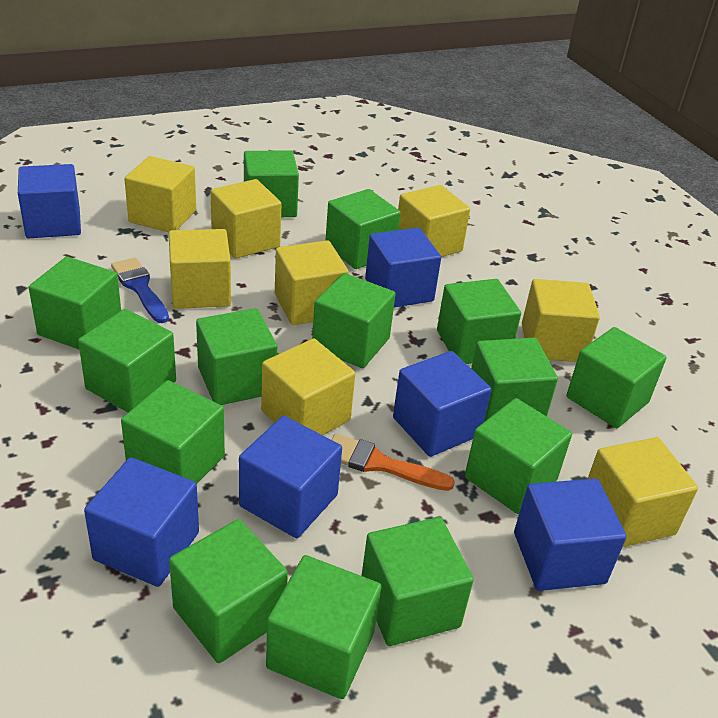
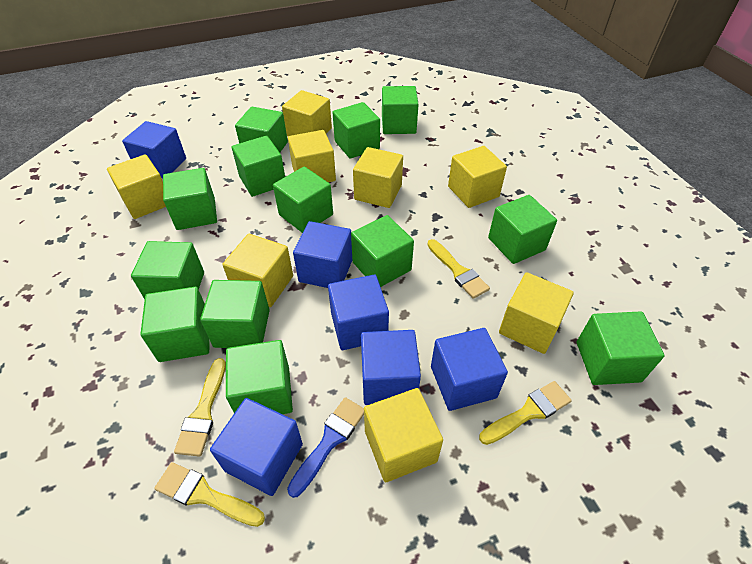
green cube: [29,256,121,349] [78,309,176,412] [121,380,225,484] [169,519,288,663] [196,308,277,405] [244,150,299,217] [266,555,382,699] [312,273,396,368] [325,189,401,269] [361,517,474,646] [437,279,521,364] [465,398,572,514] [471,338,558,422] [566,327,667,428] = 14 -> [131,241,204,299] [141,287,210,362] [163,168,217,230] [200,280,270,348] [226,340,293,414] [232,136,285,197] [235,107,288,152] [273,167,333,233] [332,102,380,159] [351,215,414,287] [382,86,419,134] [488,195,557,264] [577,311,665,385] = 13
orange brush: [331,434,455,491] = 1 -> none = 0
yellow brush: none = 0 -> [154,462,265,527] [174,358,226,457] [427,239,490,299] [479,381,572,445] = 4

